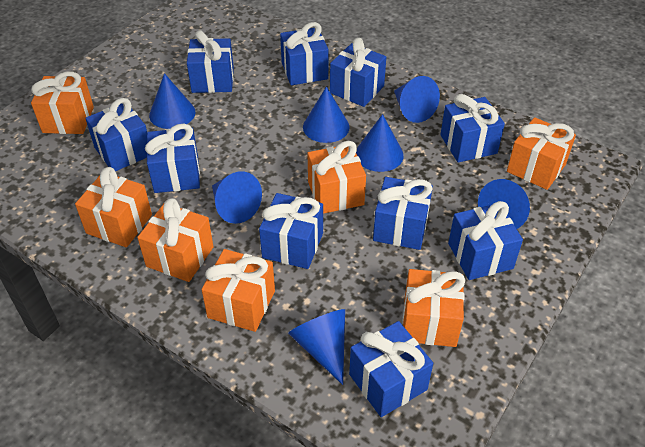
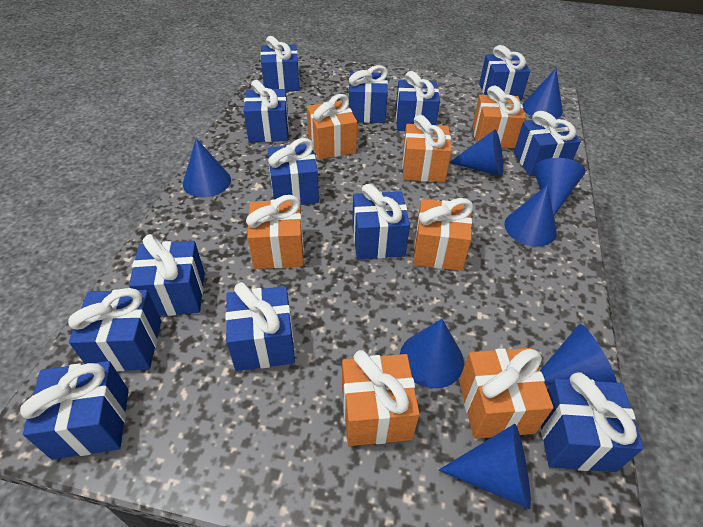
blue cone: [149,73,196,129] [212,171,262,224] [288,309,345,385] [303,87,350,143] [356,114,404,172] [394,76,440,123] [478,179,530,229] = 7 -> [183,138,231,197] [400,319,464,388] [439,424,531,509] [449,130,503,177] [505,185,557,247] [523,68,563,119] [533,158,586,215] [540,324,617,386] = 8
blue gift: [85,98,147,171] [145,124,200,193] [187,30,234,93] [259,193,323,269] [280,22,329,85] [330,38,386,107] [349,321,433,417] [373,177,433,250] [440,94,505,163] [448,201,523,280] = 10 -> [20,361,129,459] [68,288,161,371] [129,234,205,316] [225,282,295,371] [244,80,289,142] [260,36,300,91] [268,138,319,205] [349,65,388,123] [352,184,410,259] [396,71,440,131] [479,45,530,101] [514,111,581,176] [541,372,644,472] = 13

